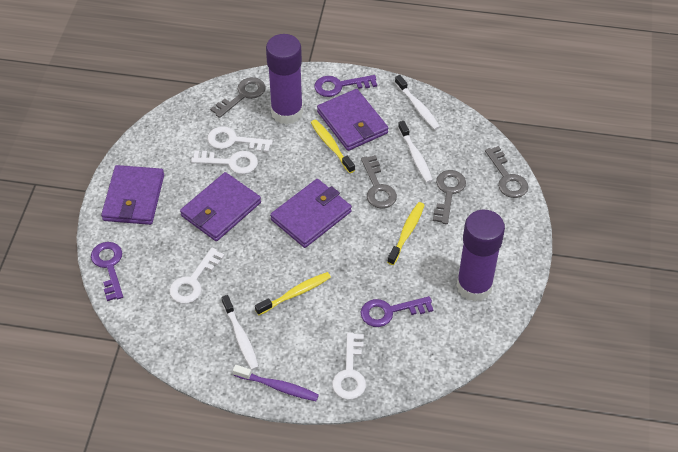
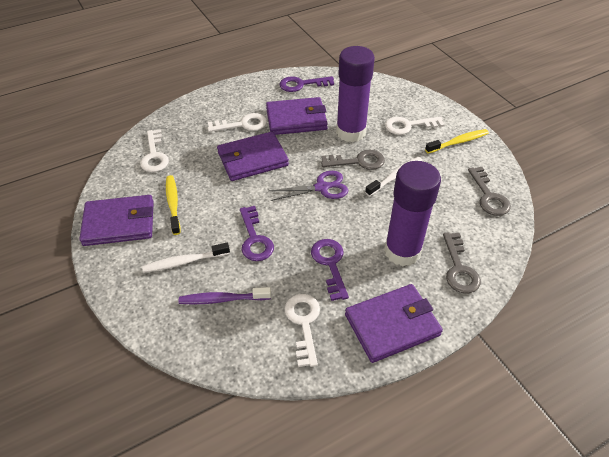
grey key: [210,77,265,118] [361,155,397,209] [433,170,466,224] [485,146,528,198] = 4 -> [321,150,385,170] [443,232,481,294] [468,167,511,216] = 3
purple scissors: none = 0 -> [269,171,348,201] = 1
white toothbrush: [221,295,259,370] [395,75,440,130] [398,121,433,183] = 3 -> [142,243,230,273] [365,157,422,196] = 2
yellow toothbrush: [255,272,331,315] [311,120,355,173] [387,202,425,265] = 3 -> [166,175,181,235] [425,129,489,153] = 2

